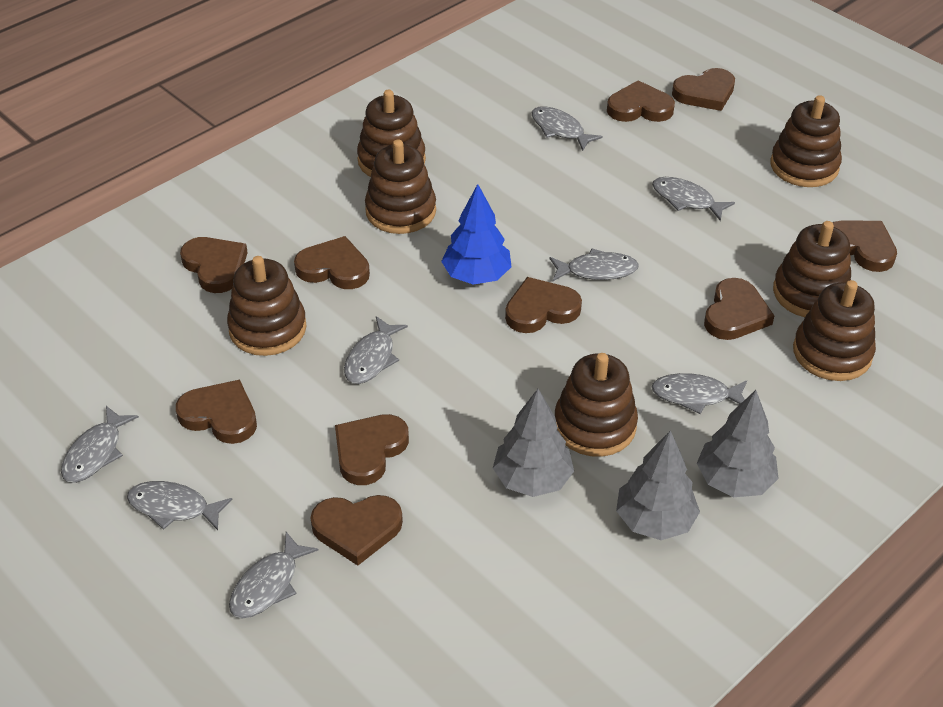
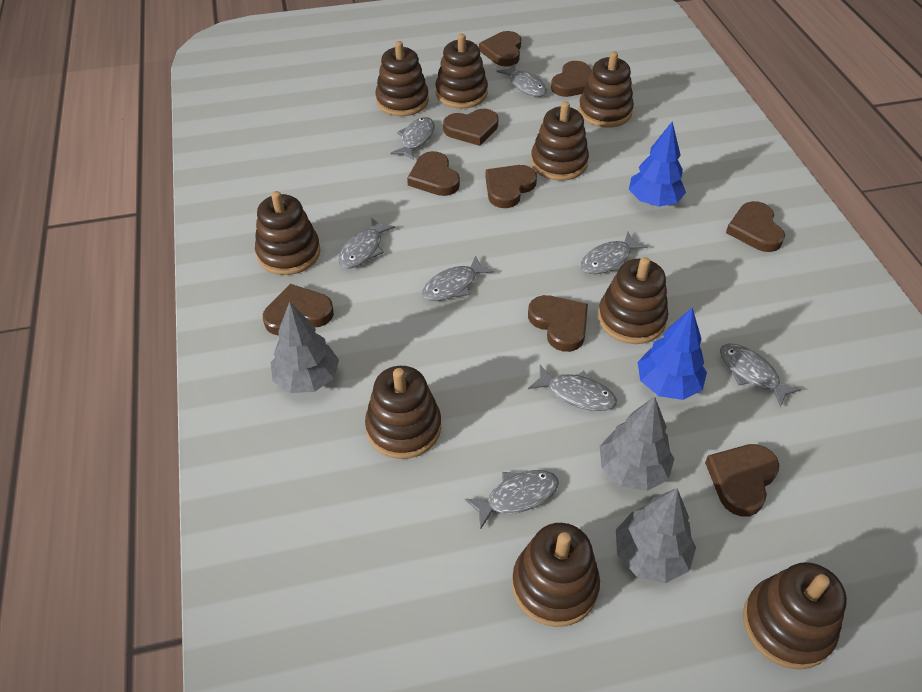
blue tree: [441,184,512,285] = 1 -> [629,122,686,207] [638,308,707,400] = 2
brown heart: [176,380,257,444] [180,237,248,293] [294,236,370,289] [310,495,403,566] [335,414,409,485] [505,277,582,333] [607,80,675,122] [672,68,735,111] [704,278,774,340] [832,220,897,272] = 10 -> [263,284,334,336] [407,151,460,196] [443,109,498,146] [479,31,521,66] [485,165,537,208] [528,295,588,352] [551,61,592,97] [705,444,779,516] [726,201,785,252] = 9
brown stacking toy: [227,256,307,356] [357,90,426,177] [365,139,436,234] [555,353,638,457] [771,95,842,187] [773,221,851,317] [793,280,876,381] = 7 -> [255,191,320,275] [365,366,441,459] [375,41,429,116] [435,34,488,109] [512,523,600,627] [531,101,589,181] [579,51,634,128] [598,257,668,344] [743,562,847,670] = 9

